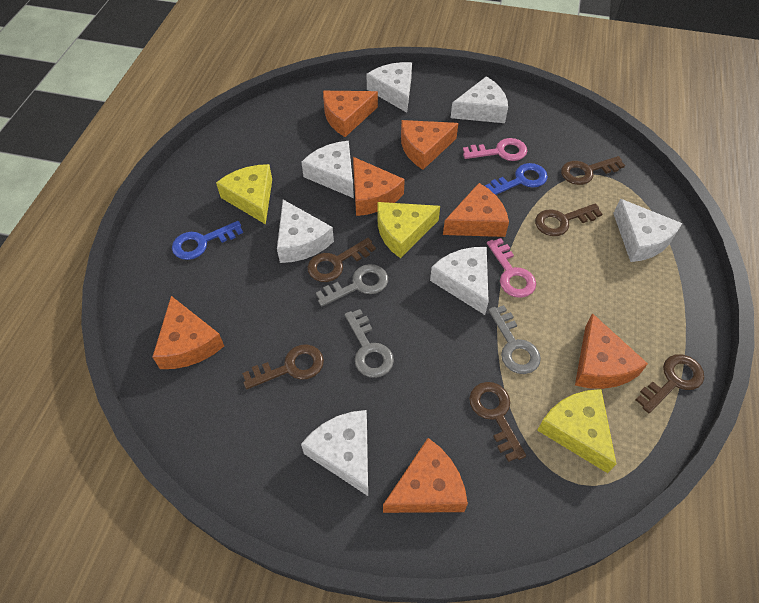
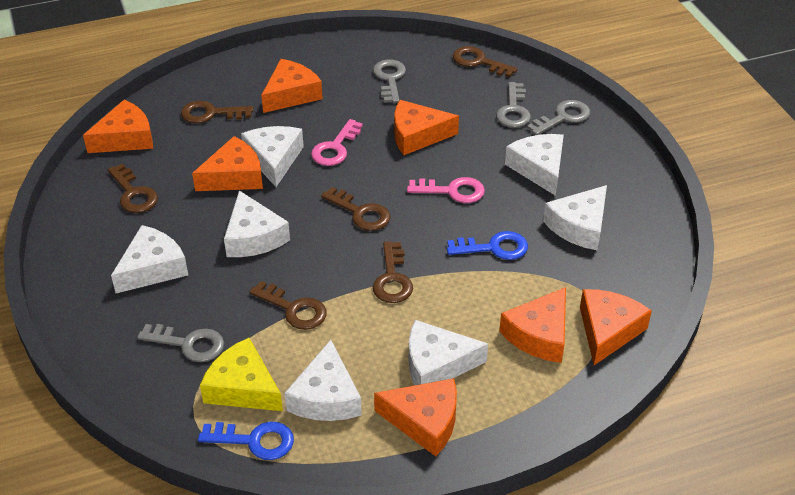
grey key: [316,264,388,306] [345,309,394,378] [488,305,541,374] = 3 -> [137,324,224,362] [373,59,406,103] [496,82,531,128] [527,100,590,135] = 4
yellow cheese: [216,164,272,224] [377,202,440,258] [537,389,616,473] = 3 -> [200,338,283,411] = 1

